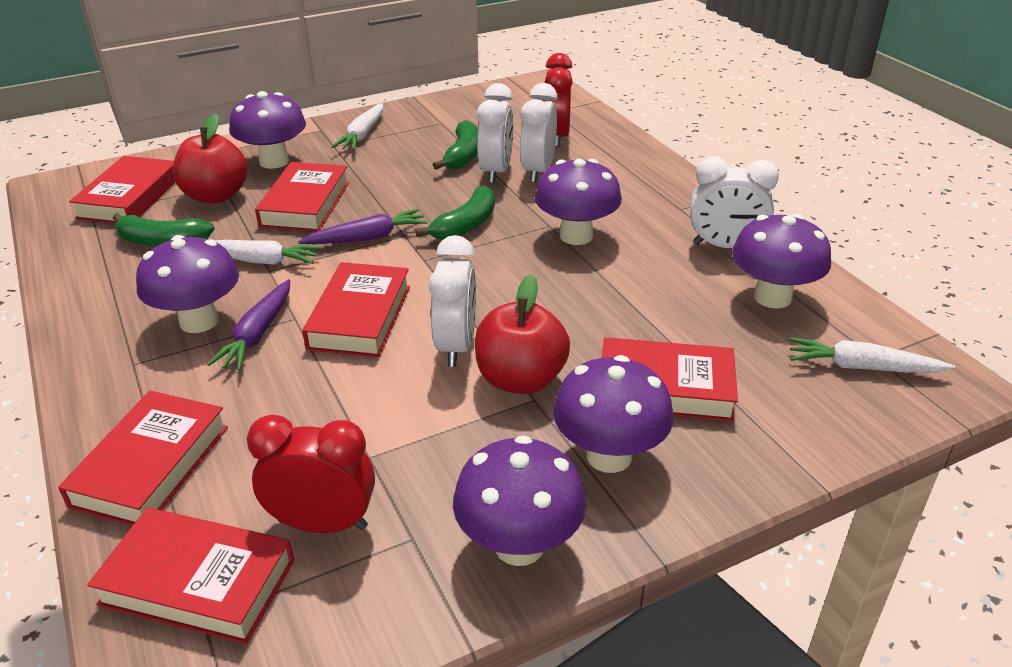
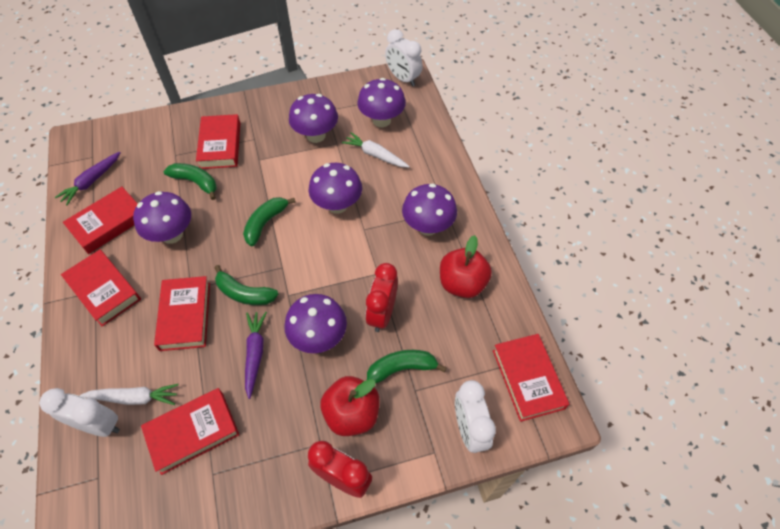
green banana: [113,213,215,247] [416,186,495,240] [433,120,478,170] = 3 -> [164,163,217,200] [214,265,278,305] [243,197,296,246] [367,350,447,383] = 4
white carrot: [215,240,322,265] [331,103,383,151] [789,337,955,373] = 3 -> [80,384,179,405] [342,132,410,168] = 2
white clock: [429,235,476,367] [477,83,513,183] [519,83,558,183] [690,156,779,248] = 4 -> [40,388,120,437] [385,29,423,87] [455,380,496,453] = 3

